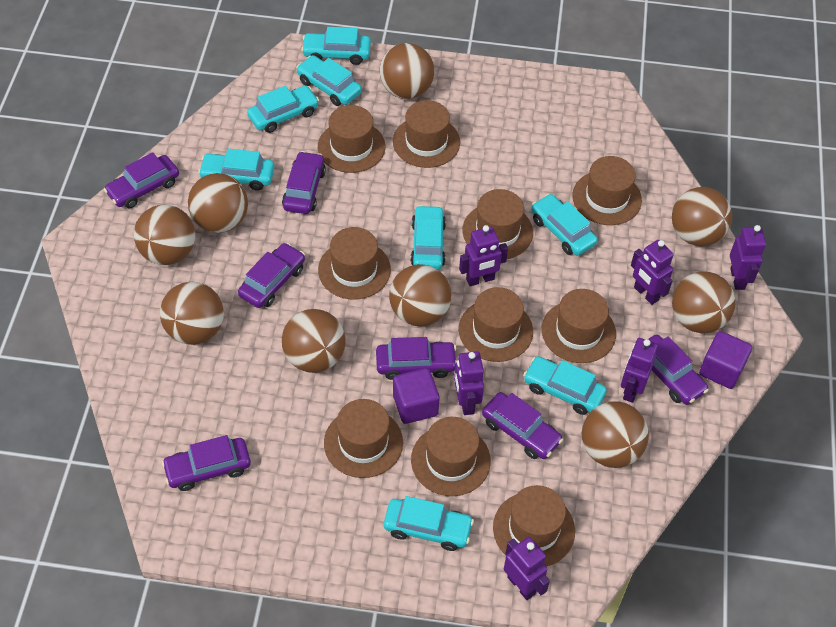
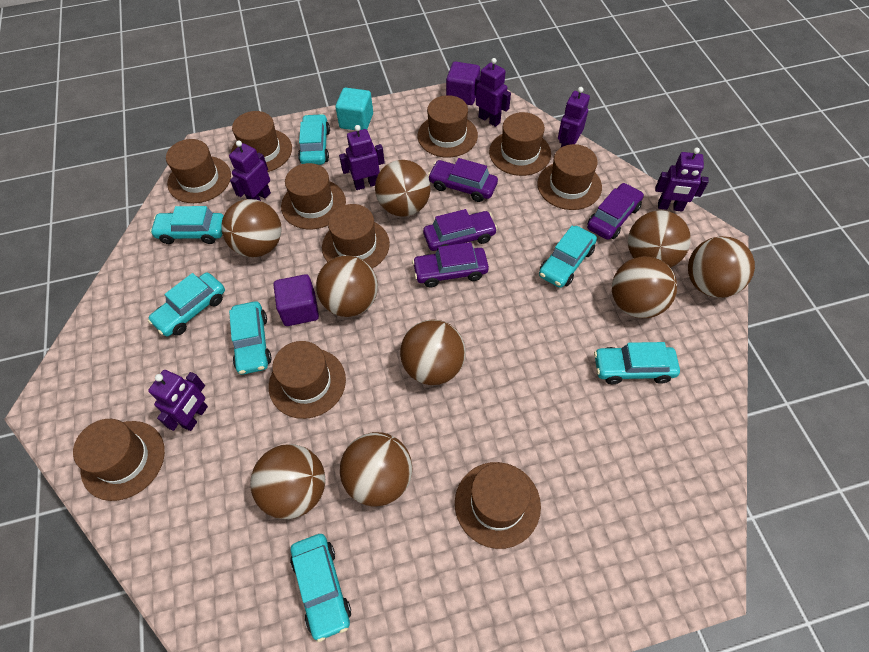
purple car: [104,152,179,209] [162,435,251,491] [238,243,305,308] [282,151,326,214] [376,337,457,380] [482,392,563,459] [648,335,709,405] = 7 -> [412,242,489,287] [423,209,498,251] [428,158,498,202] [587,183,644,240] = 4
turquoise car: [198,149,274,191] [247,86,319,133] [296,55,362,106] [301,27,371,65] [384,496,474,551] [410,205,446,270] [523,356,607,415] [531,194,597,256] = 8 -> [148,272,225,337] [150,206,224,244] [229,301,272,375] [290,534,351,642] [298,114,330,165] [539,226,597,288] [594,342,680,384] = 7
turquoise cube: none = 0 -> [335,88,373,130] = 1

